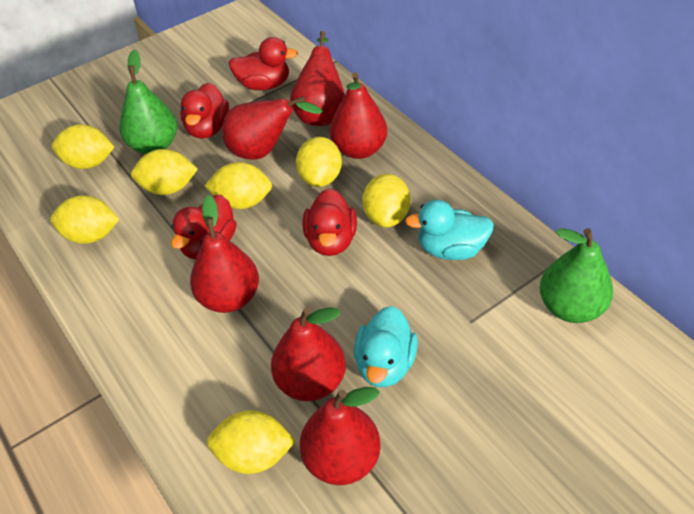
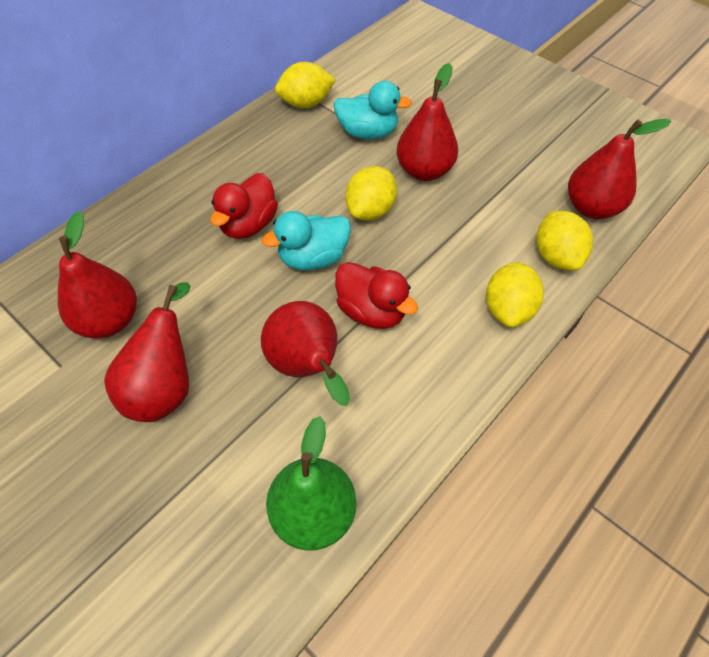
green pear: [119,50,177,154] [540,228,613,323] = 2 -> [266,416,356,551] = 1
red duck: [171,195,237,259] [181,83,229,139] [229,37,298,90] [303,188,357,256] = 4 -> [210,173,278,239] [335,262,418,329] = 2
red pear: [190,195,259,313] [222,96,323,160] [271,307,346,401] [290,31,345,126] [300,387,381,485] [330,72,387,159] = 6 -> [58,211,137,338] [104,282,191,422] [261,301,350,406] [397,63,458,181] [568,119,671,219] = 5
yellow lemon: [50,195,120,244] [52,125,114,169] [131,149,198,195] [205,162,272,209] [207,410,296,474] [296,137,342,187] [362,174,411,228] = 7 -> [275,62,335,108] [345,166,397,220] [486,262,544,327] [537,211,593,271] = 4

